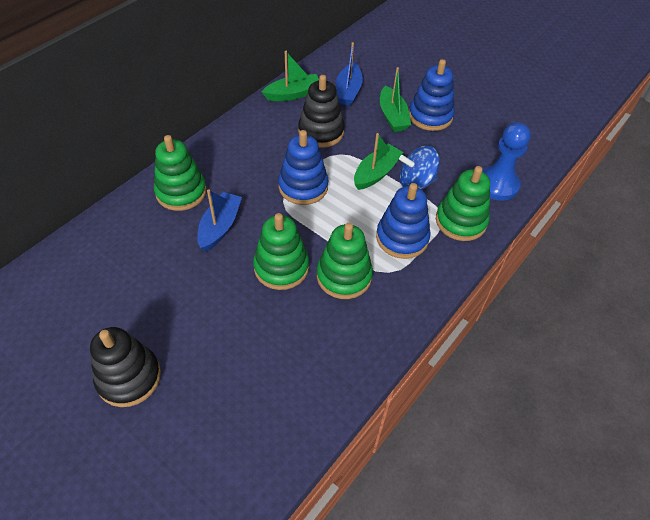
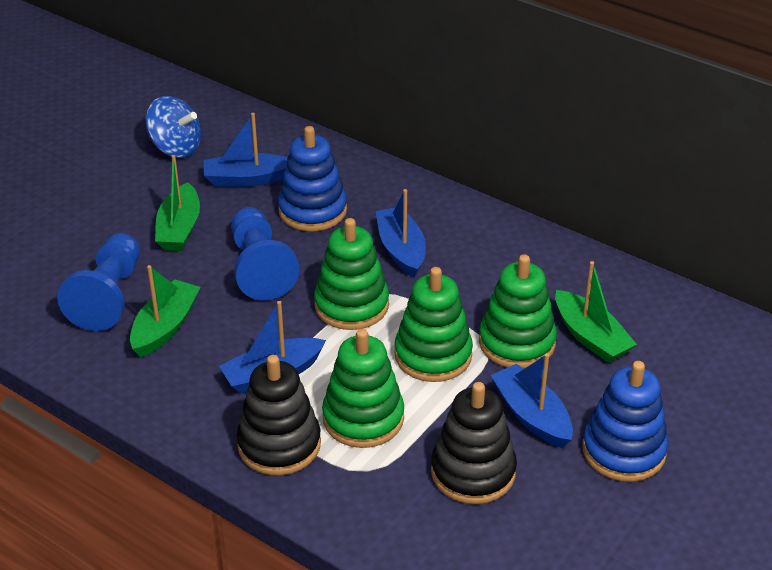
blue boat: [197,189,242,251] [336,42,363,106] = 2 -> [204,113,288,187] [219,301,326,394] [376,189,426,278] [490,353,573,448] = 4
blue pawn: [482,122,531,201] = 1 -> [57,233,140,331] [231,207,300,300] = 2
blue stacking toy: [278,130,328,205] [376,183,431,259] [409,59,455,131] = 3 -> [278,126,347,231] [582,361,668,482] = 2

